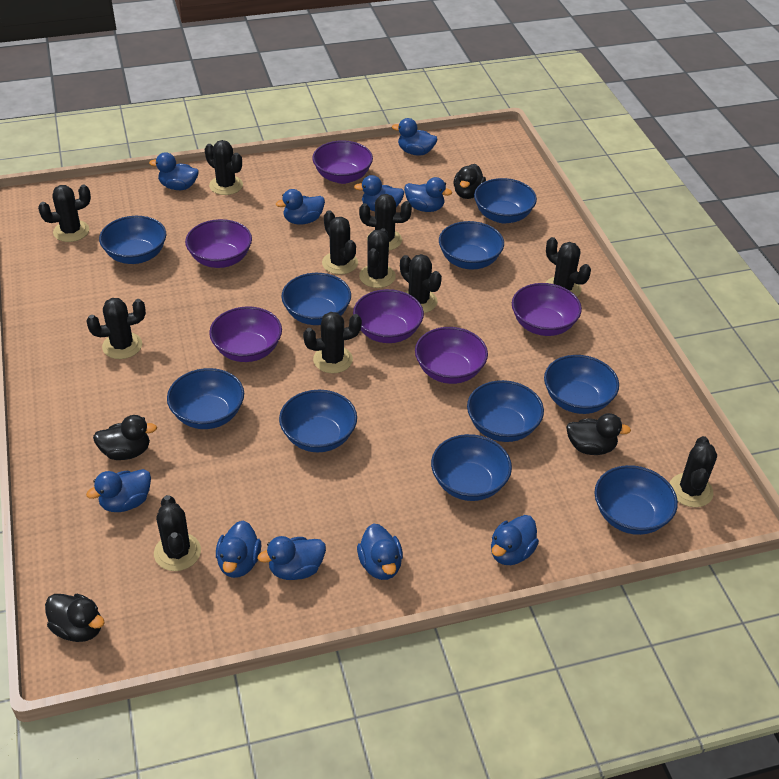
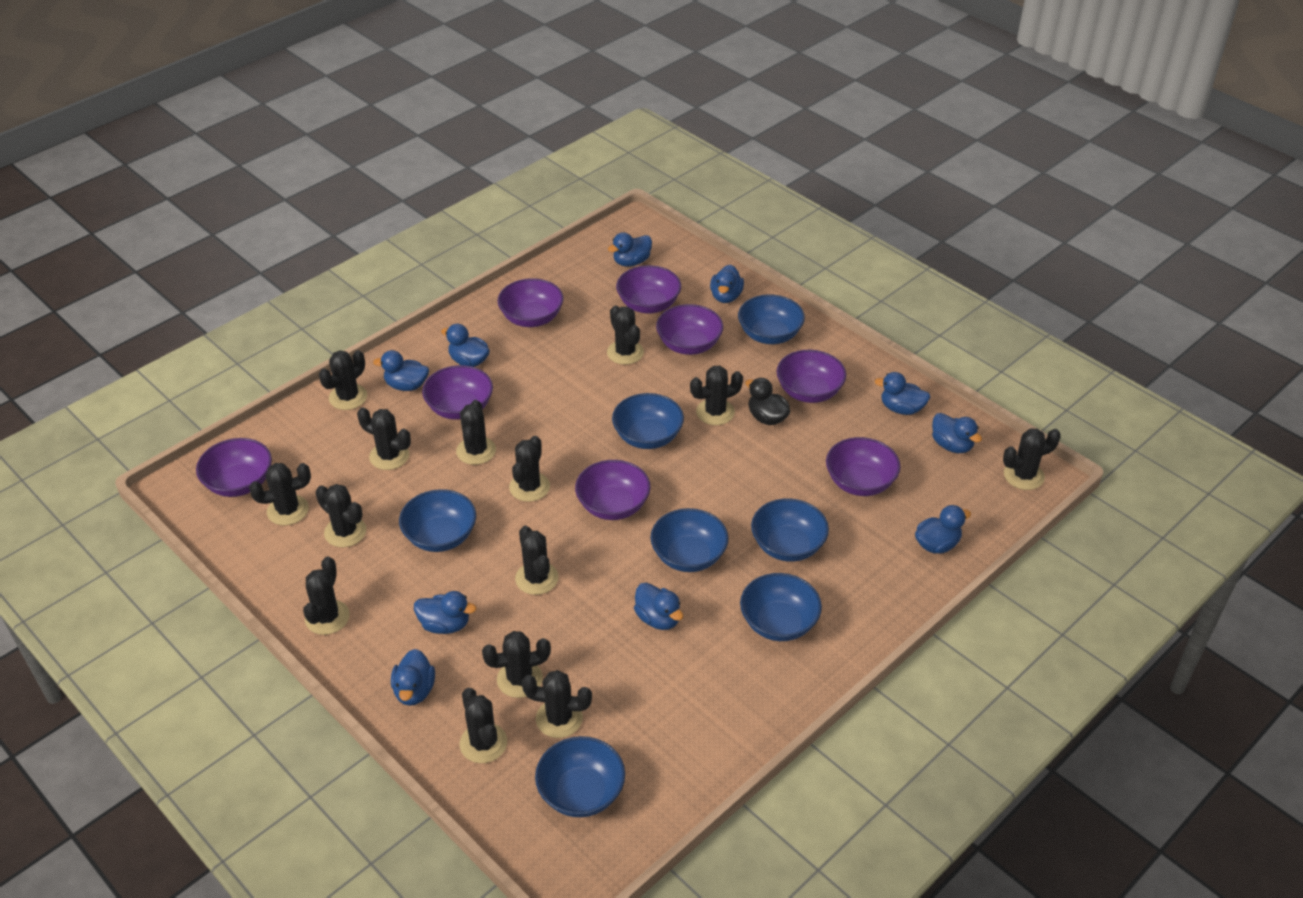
black cactus: [38,185,91,242] [86,298,146,359] [154,495,201,571] [204,140,243,195] [303,312,362,373] [322,210,358,275] [359,194,412,250] [359,228,396,288] [400,254,442,313] [546,237,591,297] [670,436,717,507] = 11 -> [249,463,311,525] [303,556,350,635] [315,484,367,547] [319,350,367,410] [357,407,411,470] [456,400,496,465] [460,688,507,763] [482,631,551,698] [509,436,550,502] [515,526,558,595] [522,670,592,738] [607,305,644,365] [690,366,743,425] [1003,428,1061,490] = 14
black duck: [45,594,105,642] [93,415,157,460] [454,164,486,199] [566,413,631,455] = 4 -> [745,378,790,425] = 1
blue bowl: [99,216,166,264] [167,368,244,429] [279,390,357,452] [281,273,351,325] [431,434,512,501] [439,221,504,270] [467,380,544,442] [474,178,537,223] [544,355,619,414] [594,465,678,535] = 10 -> [399,489,476,552] [535,736,625,817] [612,393,684,449] [650,508,729,572] [738,294,805,344] [740,573,822,641] [751,498,829,562] = 7
purple bowl: [185,219,252,268] [209,307,282,362] [312,140,373,184] [353,289,424,343] [415,327,488,384] [512,283,582,336] = 6 -> [196,438,272,497] [422,365,493,420] [498,278,563,327] [575,460,651,520] [616,265,681,313] [656,304,723,355] [777,350,846,403] [826,437,901,496] = 8

